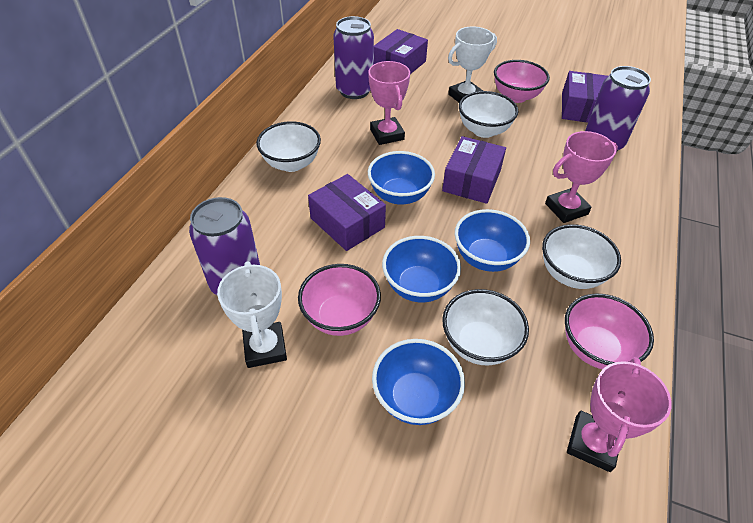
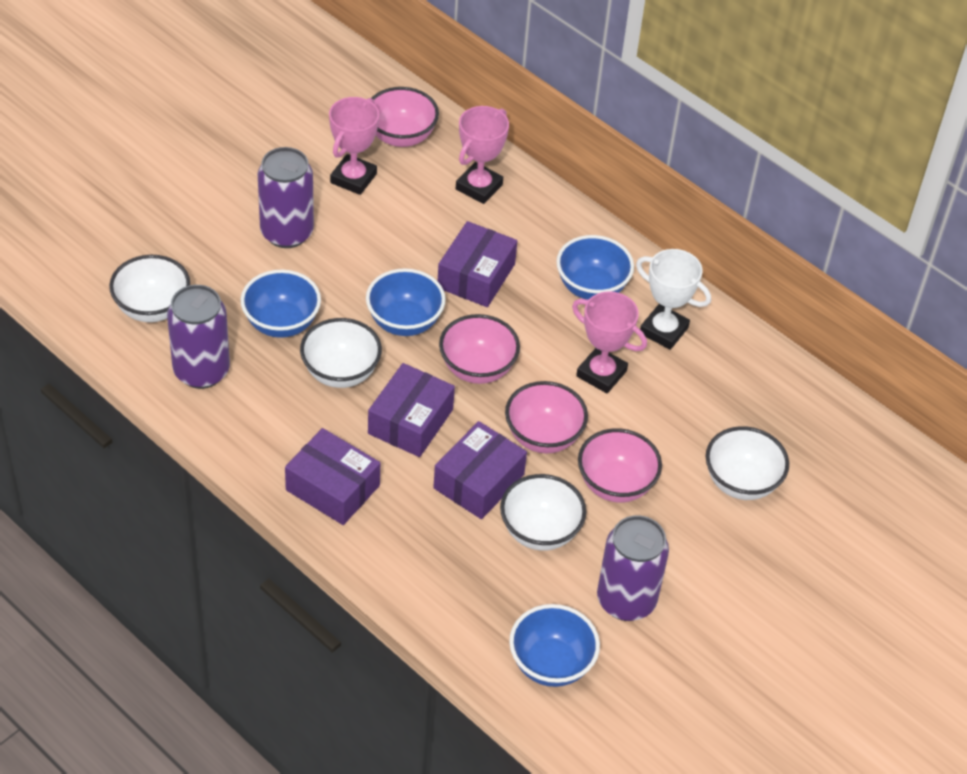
pink bowl: [298,264,381,336] [494,60,550,103] [565,294,654,369] = 3 -> [371,87,439,147] [439,314,520,384] [505,381,588,453] [578,428,662,503] = 4
white trophy: [217,261,287,368] [448,27,497,103] = 2 -> [636,249,711,350] = 1

